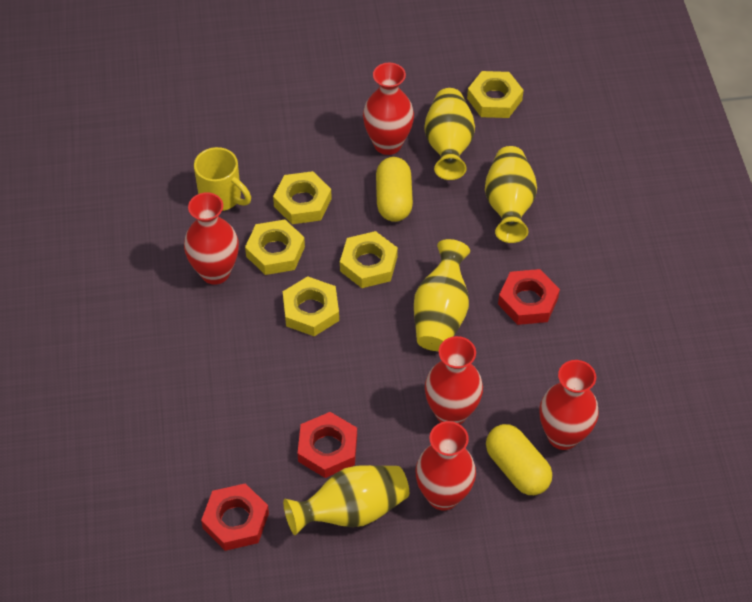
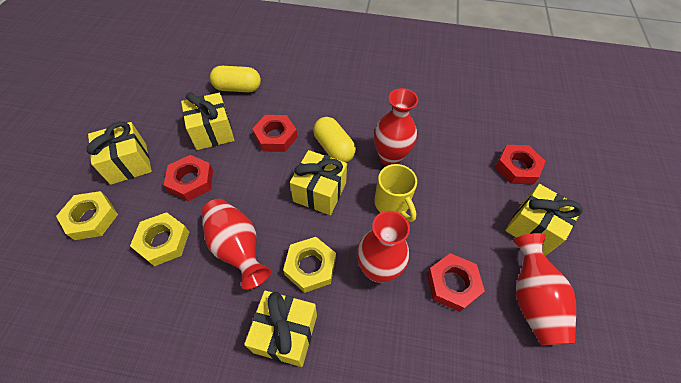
red nut: [201,483,269,551] [298,412,357,478] [498,269,560,325] = 3 -> [164,155,213,201] [252,115,297,152] [427,253,485,312] [495,145,546,184] = 4
red vase: [184,192,239,285] [363,63,414,155] [415,421,476,511] [425,336,483,424] [540,360,599,450] = 5 -> [202,199,271,290] [357,211,410,283] [374,88,418,166] [513,233,576,345] = 4
yellow gift: none = 0 -> [87,122,152,185] [181,92,234,150] [244,291,317,367] [290,150,347,215] [505,184,583,256] = 5
yellow nut: [245,219,305,275] [273,171,332,224] [283,276,339,336] [340,231,398,288] [467,71,524,118] = 5 -> [56,191,118,240] [130,212,189,266] [283,237,336,293] = 3
yellow vase: [283,465,409,535] [414,239,470,351] [424,88,475,180] [485,146,537,243] = 4 -> none = 0

